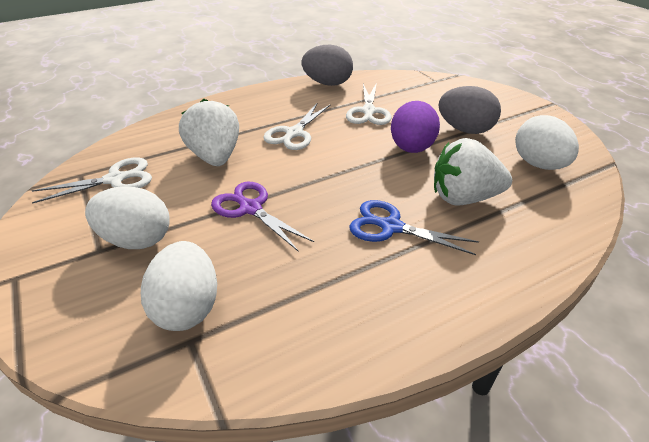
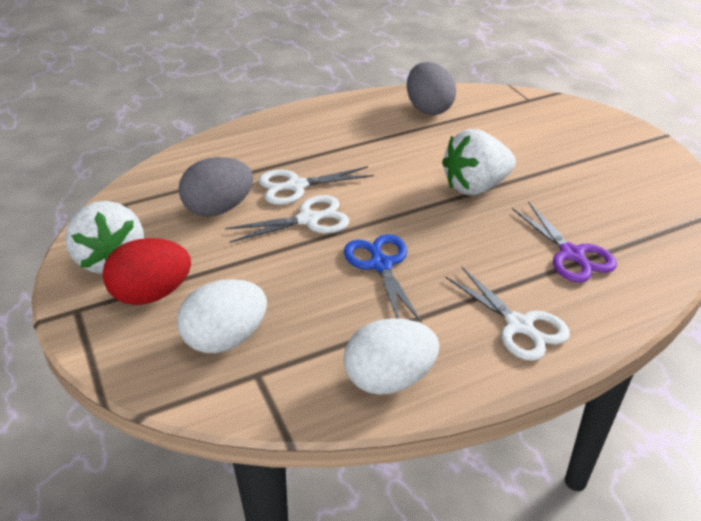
purple egg: [391,101,440,153] = 1 -> none = 0
red egg: none = 0 -> [102,238,191,305] = 1
white egg: [85,186,169,249] [141,241,217,331] [515,115,579,170] = 3 -> [177,279,267,353] [344,318,439,395] = 2

